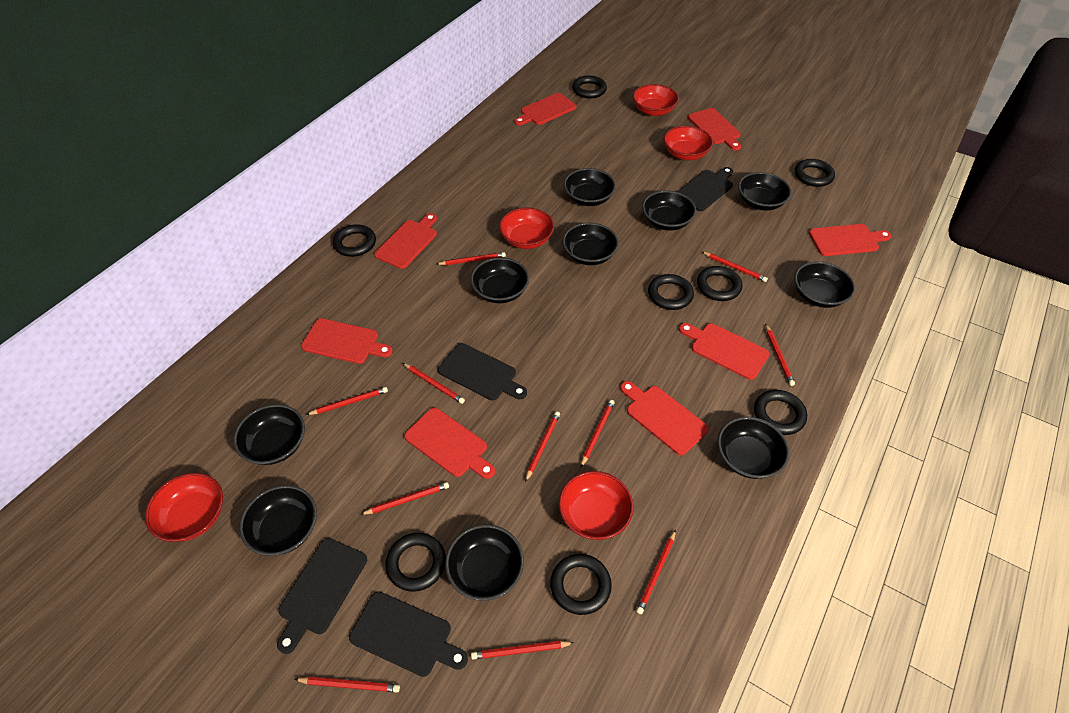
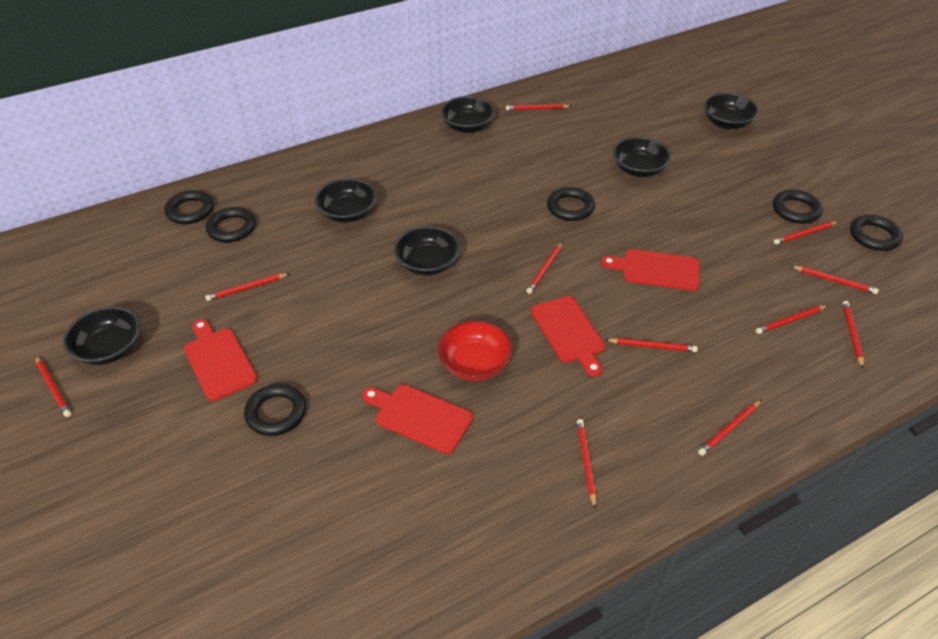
black bowl: [233,404,305,465] [239,485,317,556] [445,525,524,601] [470,257,529,303] [562,223,619,265] [564,168,616,206] [642,191,696,231] [718,417,789,479] [738,172,792,211] [794,261,855,308] = 10 -> [63,306,141,365] [315,178,377,223] [394,226,460,276] [440,96,495,133] [612,137,671,177] [703,93,759,129] = 6
black cutting board: [277,538,367,654] [349,591,468,677] [438,343,527,400] [677,167,733,211] = 4 -> none = 0
black ring: [333,224,376,257] [385,533,446,592] [550,554,612,615] [572,75,607,99] [648,274,694,310] [697,266,743,301] [754,390,807,435] [795,159,835,187] = 8 -> [164,190,214,224] [206,207,256,242] [244,384,306,436] [547,187,595,221] [773,190,823,224] [850,215,903,251] = 6
red bowl: [145,473,223,542] [499,208,554,249] [559,471,633,540] [633,84,679,116] [664,126,713,160] = 5 -> [437,321,513,381] = 1
red cutting board: [301,318,393,364] [374,213,437,269] [404,408,495,479] [514,93,577,126] [620,381,709,455] [679,323,770,380] [688,108,741,150] [809,224,892,256] = 8 -> [184,319,258,401] [362,384,473,454] [531,296,606,377] [601,249,700,291] = 4

